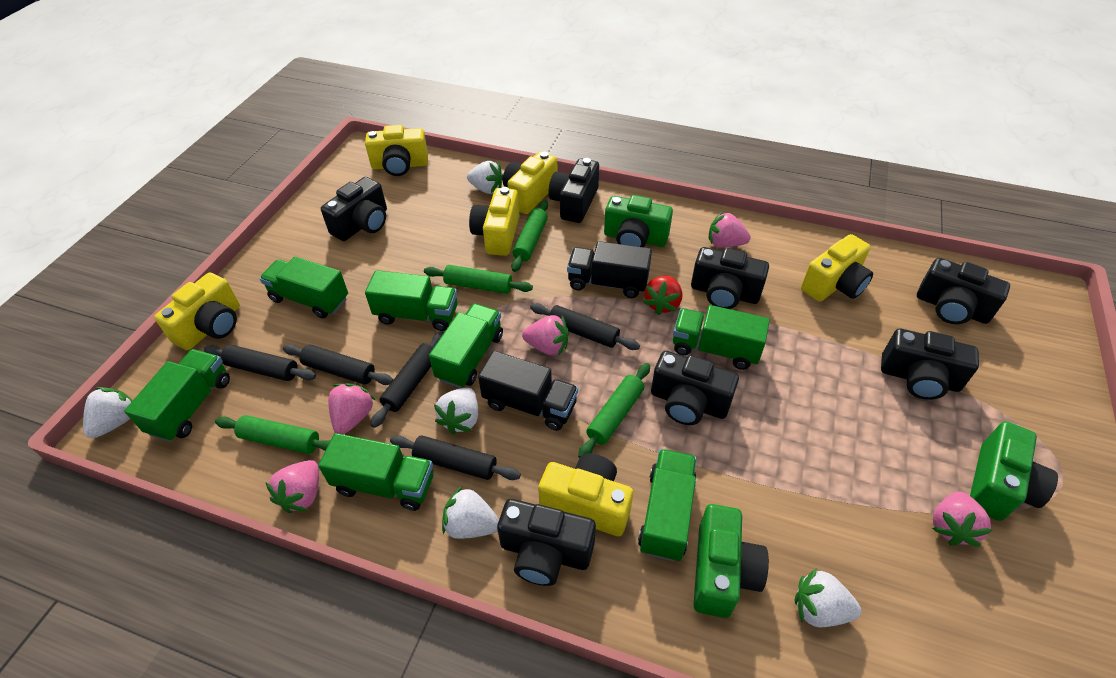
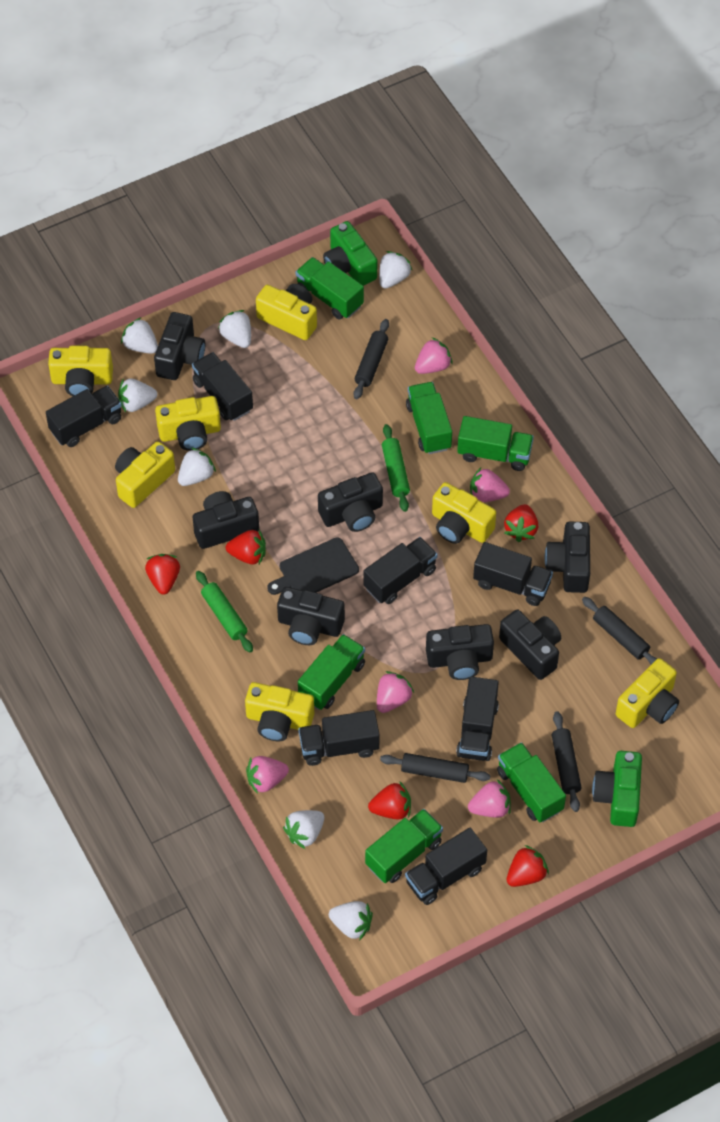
black cutting board: none = 0 -> [267,537,359,595] = 1
black rolling pin: [204,345,316,381] [283,344,393,385] [371,331,444,428] [390,435,521,480] [530,303,640,350] = 5 -> [353,319,389,399] [380,753,490,783] [552,711,581,812] [582,597,657,665] = 4
black truck: [478,351,578,431] [567,241,652,298] = 2 -> [46,386,122,447] [192,352,253,421] [298,710,380,766] [363,537,438,604] [405,828,487,905] [456,677,499,761] [473,542,553,606] = 7
green camera: [604,195,673,247] [694,504,769,618] [970,421,1058,521] = 3 -> [323,221,377,286] [592,751,642,827] = 2
green rolling pin: [215,415,331,454] [424,265,533,294] [511,200,548,272] [578,363,650,458] = 4 -> [196,571,253,652] [382,424,410,512] = 2
green truck: [124,349,230,442] [260,257,348,318] [318,433,434,511] [365,270,458,331] [429,304,503,388] [638,449,697,561] [673,305,770,370] = 7 -> [296,257,364,320] [298,634,365,710] [365,809,443,883] [406,382,452,454] [457,416,534,471] [497,742,566,822] = 6
red strawberry: [643,276,682,315] = 1 -> [145,554,180,595] [226,530,266,564] [368,781,411,819] [504,504,538,542] [507,845,549,887] = 5
white strawberry: [83,387,133,438] [434,387,478,435] [442,486,499,539] [467,161,503,194] [794,568,861,627] = 5 -> [118,378,157,412] [121,317,158,354] [178,448,216,486] [218,310,251,348] [283,810,324,849] [329,901,373,941] [379,251,412,289] = 7
yellow camera: [154,273,240,350] [365,125,428,176] [469,187,520,256] [503,152,557,214] [538,453,633,536] [801,234,873,302] = 6 -> [48,346,113,396] [115,441,175,508] [155,396,221,451] [245,682,314,741] [256,284,317,340] [432,482,496,544] [616,658,679,728] = 7

